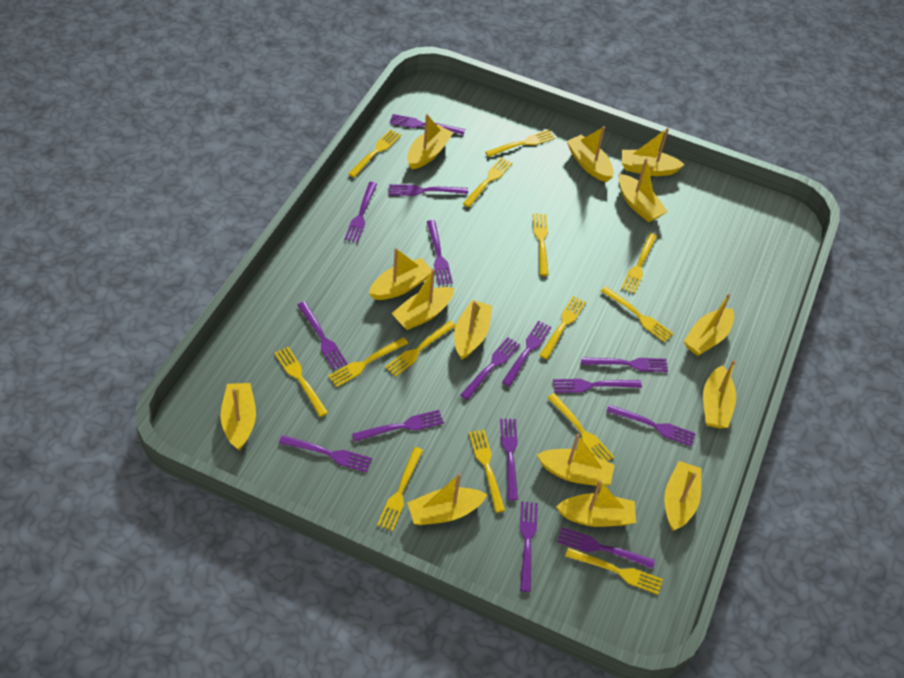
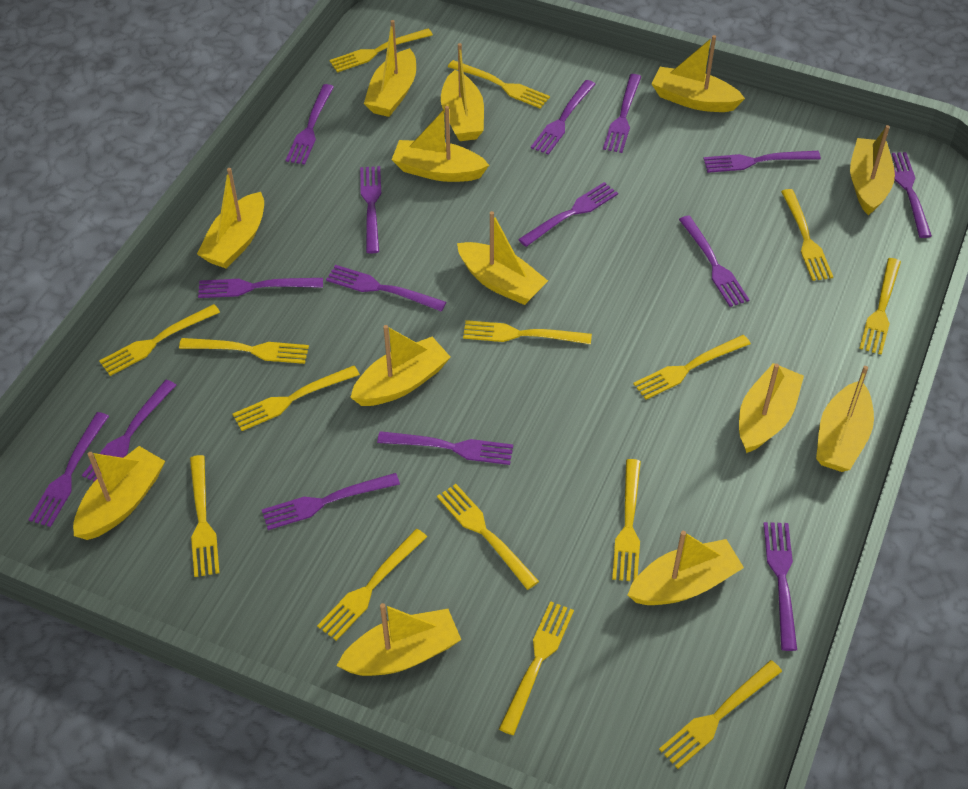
yellow boat: [220,383,256,450] [369,248,432,300] [391,269,454,330] [407,114,453,169] [407,474,487,525] [454,300,492,360] [537,434,615,487] [556,480,636,527] [567,126,614,182] [619,158,668,222] [622,128,685,176] [664,461,702,531] [683,294,734,356] [703,360,736,429] = 14 -> [73,446,165,540] [197,168,264,269] [336,603,461,676] [350,325,450,406] [364,20,416,117] [392,106,489,182] [441,43,484,141] [457,211,548,305] [628,531,744,605] [651,35,745,112] [739,363,804,453] [816,366,874,472] [850,125,895,215] = 13
yellow fork: [275,347,328,417] [328,337,408,387] [348,129,401,178] [377,447,423,531] [385,321,456,377] [463,157,512,207] [469,429,505,513] [485,130,555,157] [533,213,549,276] [540,296,586,359] [547,393,614,461] [565,548,663,595] [601,286,674,342] [621,233,657,294] = 14 -> [99,304,220,376] [179,338,309,364] [190,455,220,577] [232,365,360,431] [317,529,427,641] [329,29,433,73] [437,484,539,590] [448,60,550,109] [463,320,592,344] [499,601,574,735] [612,459,641,581] [633,335,751,400] [659,660,782,769] [781,189,833,281] [859,258,901,355] = 15

